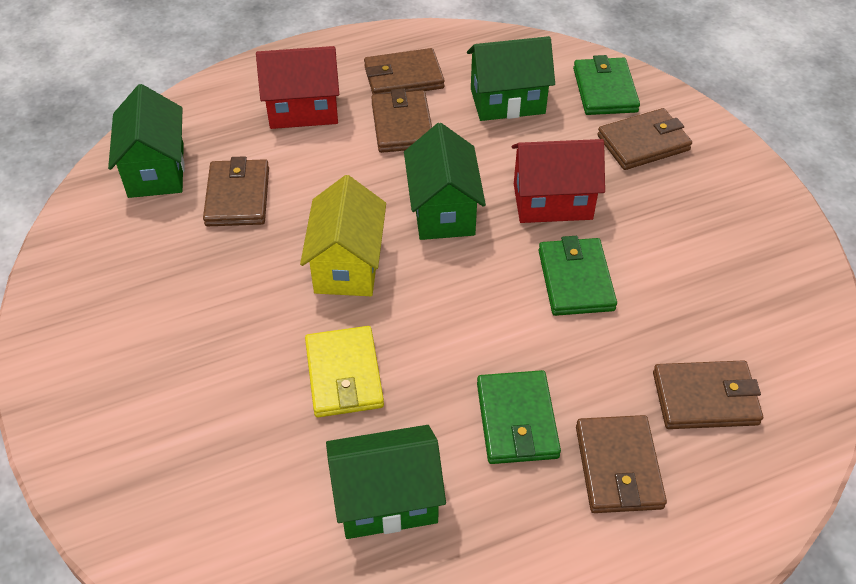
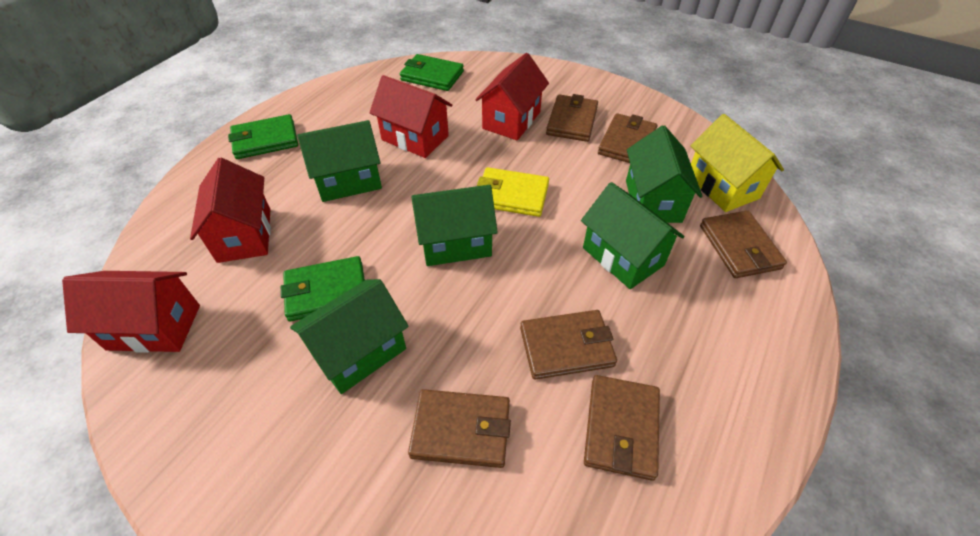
green house: [108,84,185,198] [326,425,446,539] [404,123,486,240] [467,36,555,121] = 4 -> [290,279,409,394] [297,120,382,202] [411,185,498,266] [581,182,685,289] [626,125,703,223] = 5
red house: [256,46,339,129] [511,139,605,223] = 2 -> [62,271,200,353] [190,158,271,263] [369,75,452,158] [475,53,549,140] = 4

